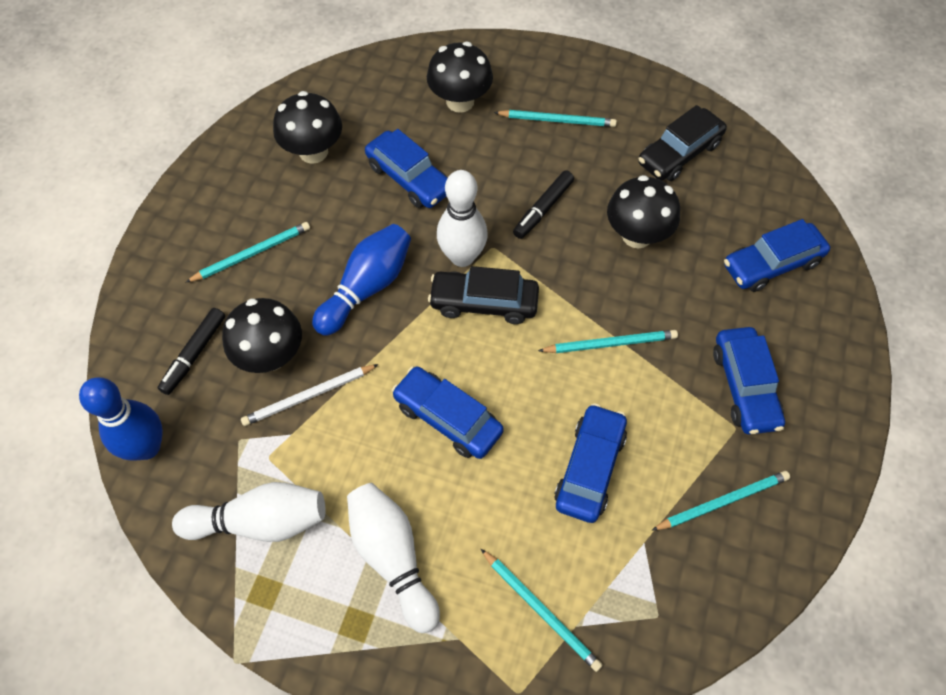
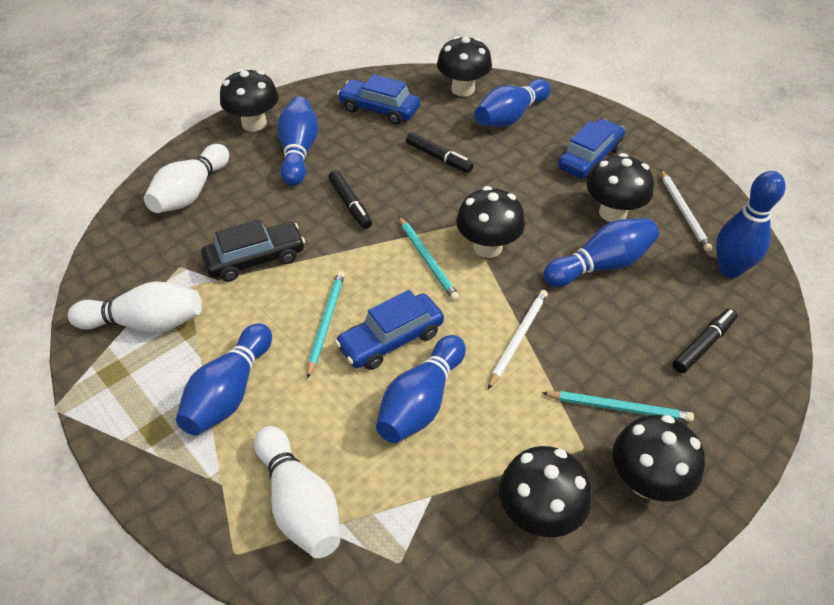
black car: [428,266,539,324] [638,105,727,181] = 2 -> [201,219,305,282] = 1
black marker: [158,308,225,395] [513,171,574,239] = 2 -> [328,170,372,229] [406,132,474,173] [673,308,738,373] = 3
black mushroom: [222,298,302,373] [273,91,342,164] [427,42,493,113] [607,175,680,248] = 4 -> [220,69,279,132] [437,36,492,97] [456,186,525,258] [499,446,592,537] [587,153,654,222] [613,415,705,502] = 6
blue bowling pin: [79,377,163,461] [312,224,411,336] = 2 -> [176,323,272,436] [277,97,318,186] [376,335,466,443] [475,79,551,127] [543,218,659,287] [716,171,786,278] = 6
blue car: [365,129,448,208] [392,366,504,459] [554,403,627,523] [713,327,785,435] [724,219,830,292] = 5 -> [335,290,444,370] [337,74,420,125] [558,119,625,179] = 3
turquoise pencil: [185,222,310,283] [481,549,603,672] [494,110,617,127] [538,330,678,353] [651,471,790,531] = 5 -> [307,271,345,379] [399,217,459,301] [542,391,694,422] = 3
white pencil: [241,364,379,426] = 1 -> [488,290,548,389] [660,169,713,252] = 2

